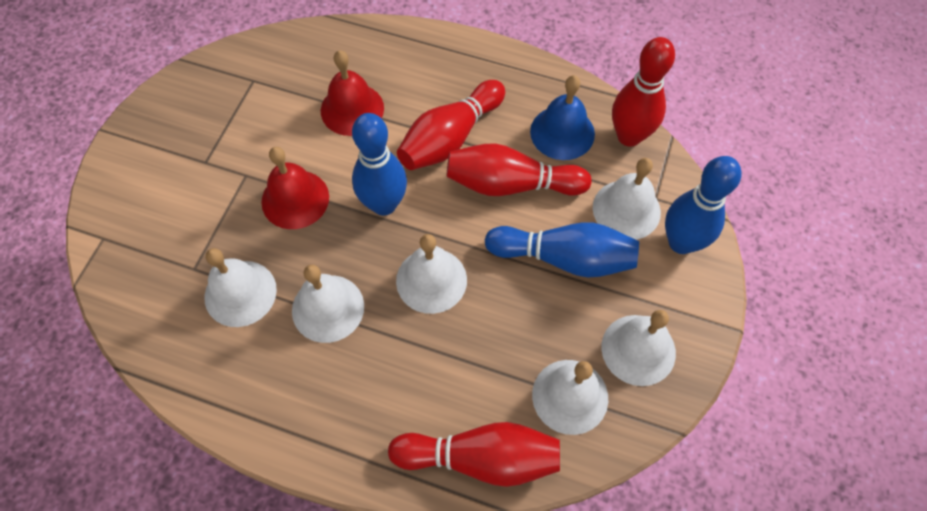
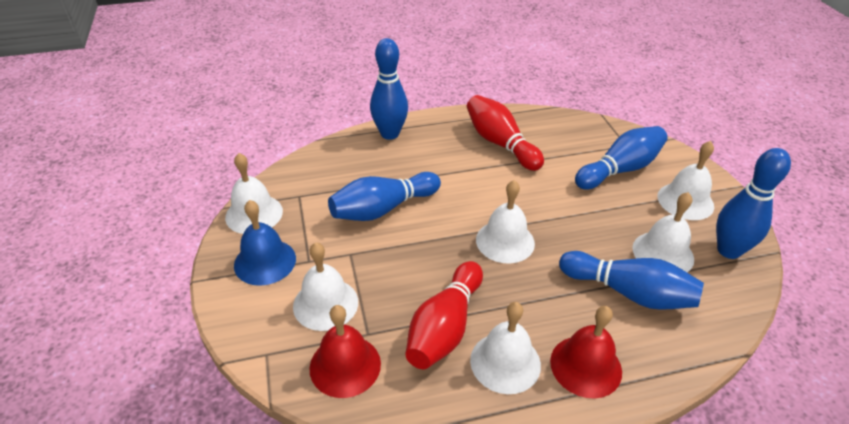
blue bowling pin: [352,113,407,216] [485,222,639,277] [665,156,741,254] = 3 -> [328,172,441,221] [370,38,408,140] [559,251,704,310] [575,126,668,189] [716,148,791,259] = 5
red bowling pin: [388,422,560,487] [397,80,505,170] [447,143,592,196] [612,37,675,147] = 4 -> [405,261,483,369] [467,95,544,171] = 2

